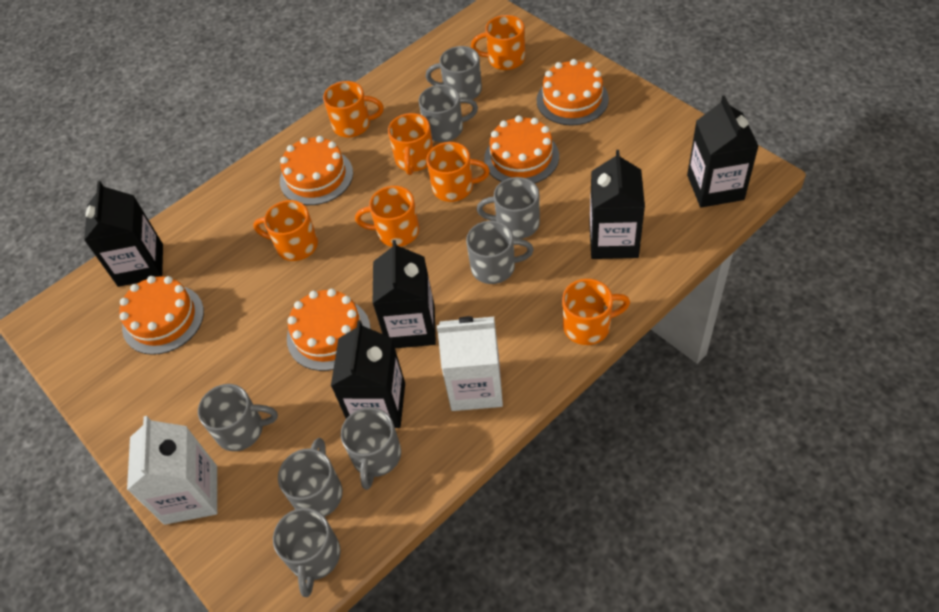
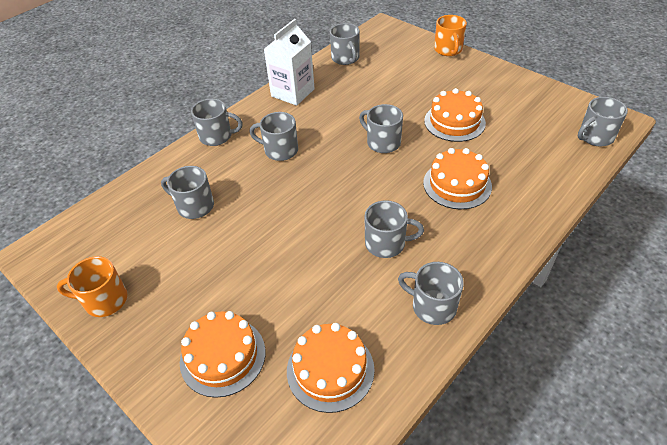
black carton: [84,181,163,287] [331,321,405,428] [373,240,436,348] [589,150,645,259] [687,95,759,208] = 5 -> none = 0
orange cake: [119,276,204,355] [280,136,353,205] [287,289,371,371] [484,116,559,183] [537,59,609,125] = 5 -> [180,311,266,398] [287,323,375,413] [423,148,492,209] [424,88,486,142] = 4
orange mug: [253,200,318,261] [323,81,384,137] [355,186,419,247] [388,113,433,175] [426,142,490,202] [471,15,525,70] [562,279,630,345] = 7 -> [57,256,127,317] [434,15,467,56] = 2
white carton: [127,416,217,525] [437,316,503,411] = 2 -> [264,19,315,106] = 1

